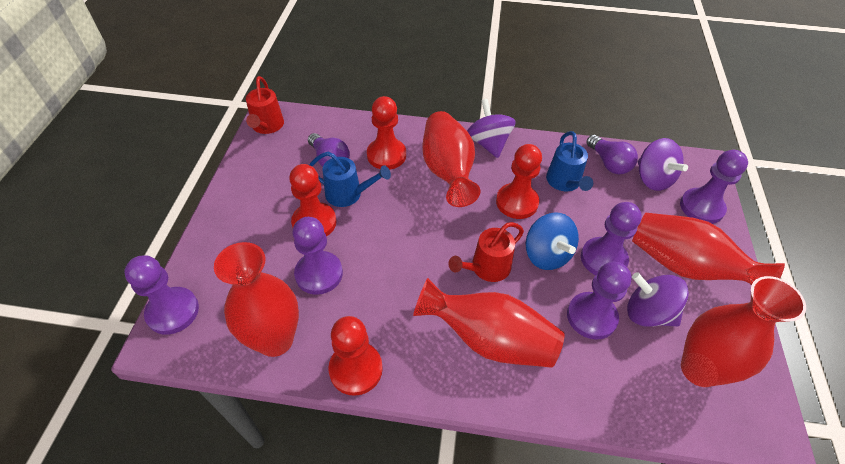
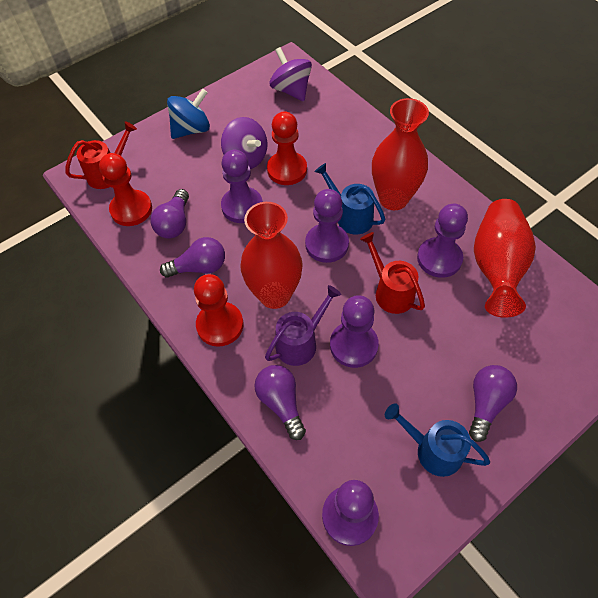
purple light bulb: [308,133,350,167] [586,135,638,174] = 2 -> [150,189,189,238] [160,237,225,278] [254,365,306,440] [469,365,517,442] = 4
purple spinning top: [467,99,516,158] [627,272,689,327] [638,138,688,191] = 3 -> [221,117,267,169] [270,47,312,102] = 2
purple watering can: none = 0 -> [265,285,341,366] = 1
red pawn: [289,164,336,237] [328,316,383,396] [367,96,406,170] [496,144,542,219] = 4 -> [99,153,152,226] [194,274,243,347] [267,111,307,185] = 3
red vase: [214,242,299,357] [413,278,565,368] [422,111,481,207] [632,213,785,285] [681,276,806,387] = 5 -> [240,202,303,309] [372,98,429,210] [474,199,536,318] = 3

